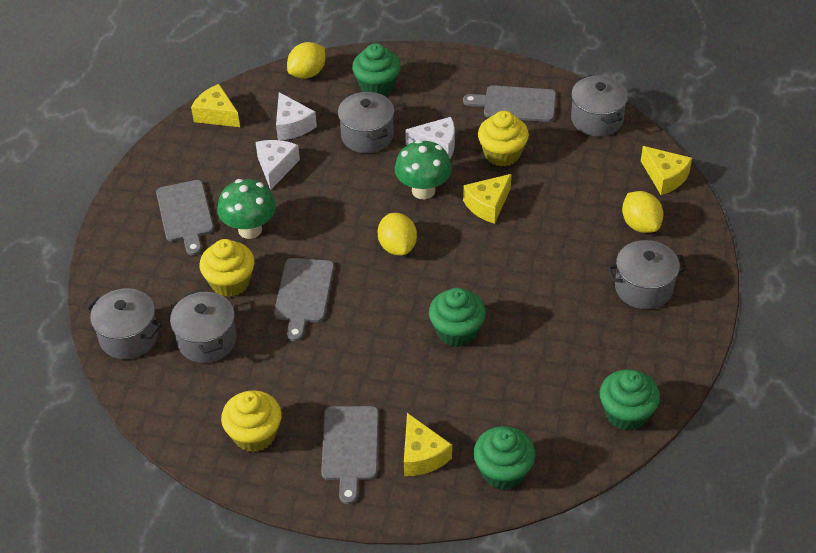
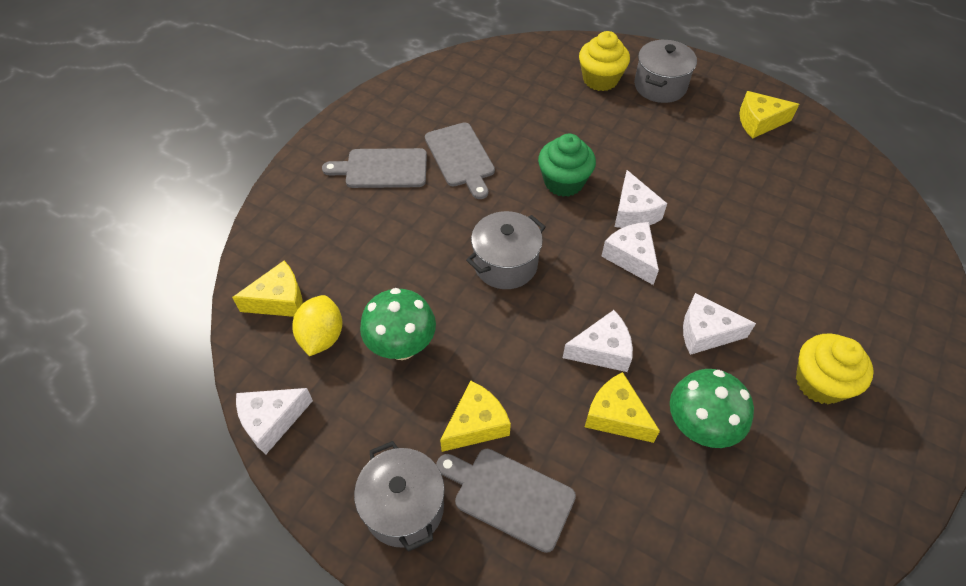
green cupcake: [352,43,401,96] [429,288,486,347] [473,426,535,490] [600,369,660,431] = 4 -> [538,134,596,197] = 1
grey cutting board: [156,180,214,255] [274,258,334,341] [321,406,379,504] [463,85,556,122] = 4 -> [322,148,427,188] [425,122,495,199] [436,449,576,553] = 3
grey pot: [86,288,162,359] [170,289,237,363] [338,91,394,153] [571,75,628,137] [607,240,688,309] = 5 -> [354,441,445,552] [466,211,546,289] [634,40,697,103] = 3
white cheese: [255,140,300,190] [276,92,317,140] [405,117,455,158] = 3 -> [236,388,313,454] [563,310,633,372] [601,222,659,285] [615,170,667,228] [683,293,756,355] = 5
yellow cupcake: [200,239,255,297] [221,390,282,452] [478,111,529,166] = 3 -> [579,31,630,91] [796,333,874,404] = 2
yellow lemon: [287,42,326,79] [378,213,417,256] [622,191,663,233] = 3 -> [292,295,342,356] = 1

